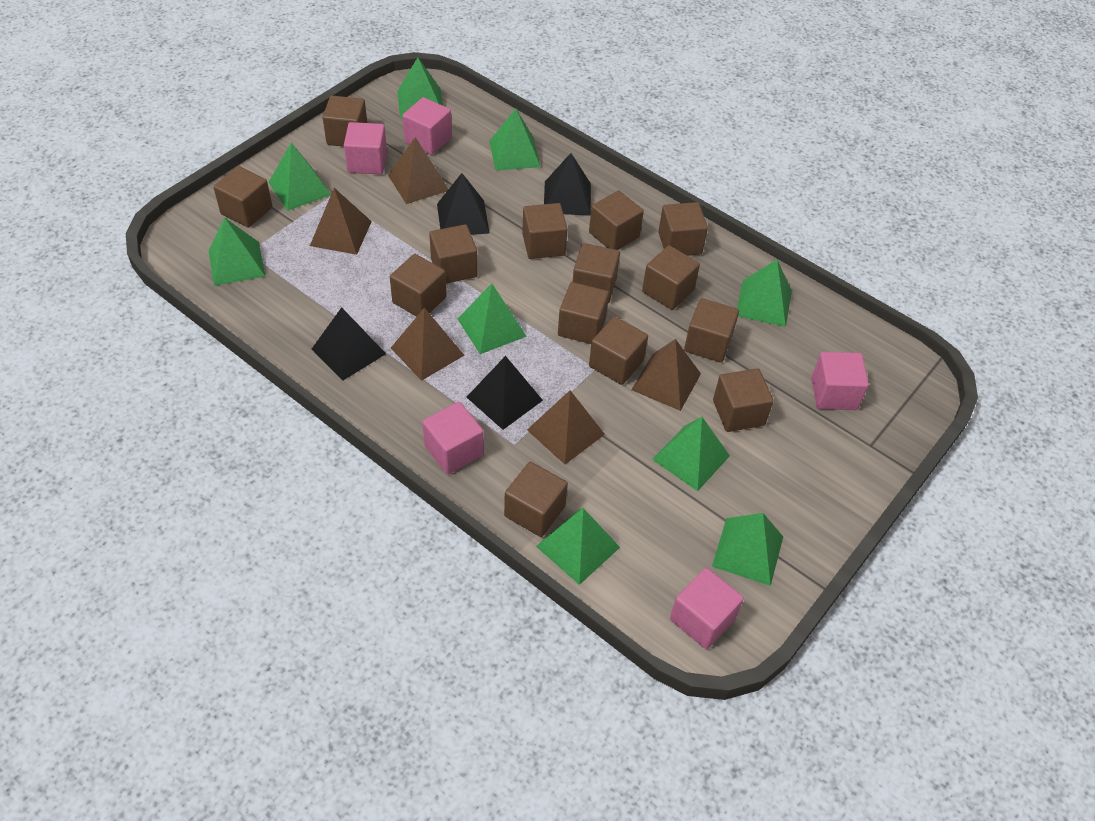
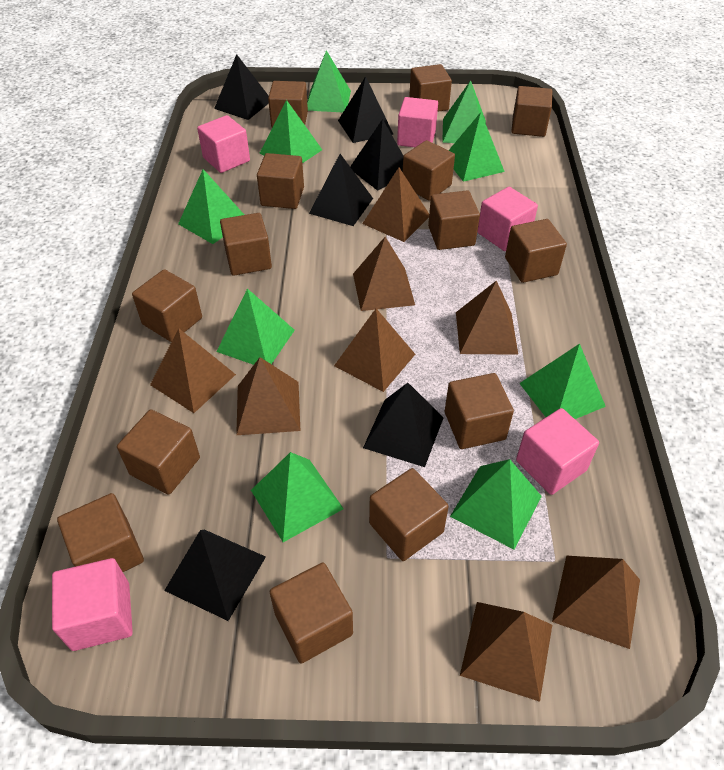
black pyramid: [312,307,386,381] [437,173,489,235] [467,356,543,430] [544,153,591,216] = 4 -> [164,530,266,621] [214,54,269,120] [309,154,373,226] [338,76,393,143] [350,119,403,191] [363,383,444,467] = 6
brown pyramid: [310,188,372,255] [388,137,448,204] [391,308,465,381] [527,390,605,464] [631,339,701,411] = 5 -> [150,328,236,413] [236,357,300,435] [334,308,415,392] [353,237,415,311] [362,168,429,242] [456,280,518,355] [460,602,552,702] [552,556,640,649] = 8

